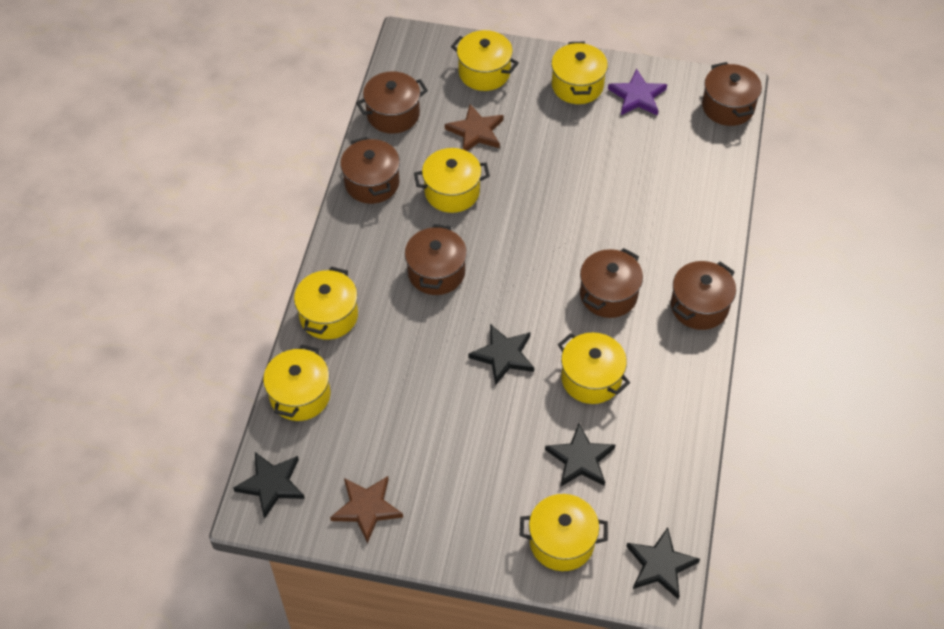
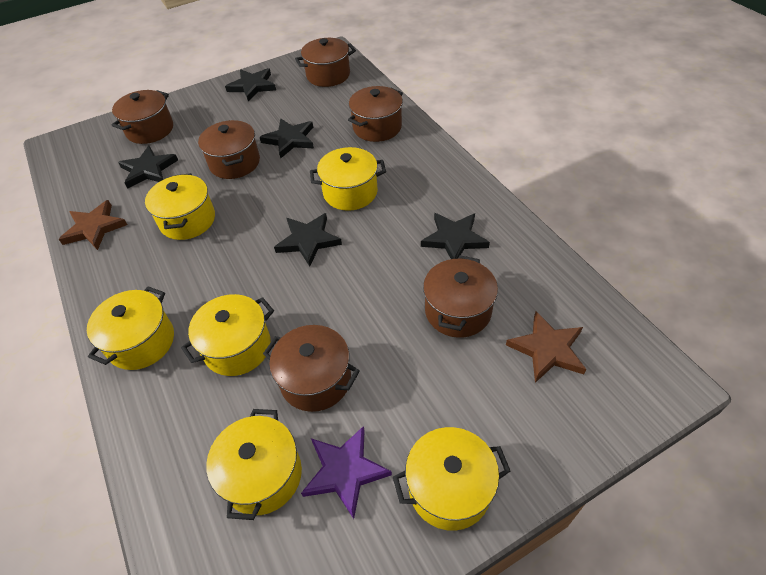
black star: [233,452,305,519] [469,324,534,386] [545,424,616,486] [626,527,700,599] = 4 -> [118,146,178,189] [225,68,276,102] [260,118,314,159] [274,213,342,267] [421,213,490,259] = 5
yellow pot: [263,344,330,421] [294,267,358,340] [414,148,490,213] [451,30,519,91] [520,494,608,571] [551,42,608,104] [558,332,630,404] = 7 -> [87,286,174,370] [145,173,215,240] [181,294,274,376] [206,409,302,520] [310,147,386,211] [393,427,511,531] = 6

